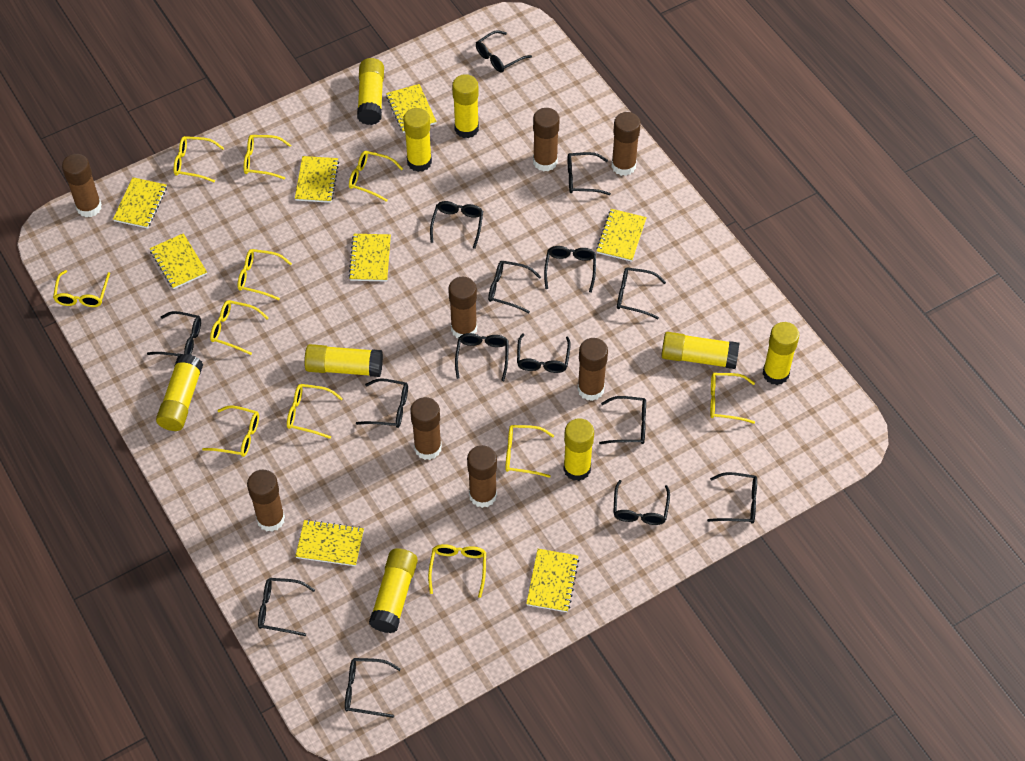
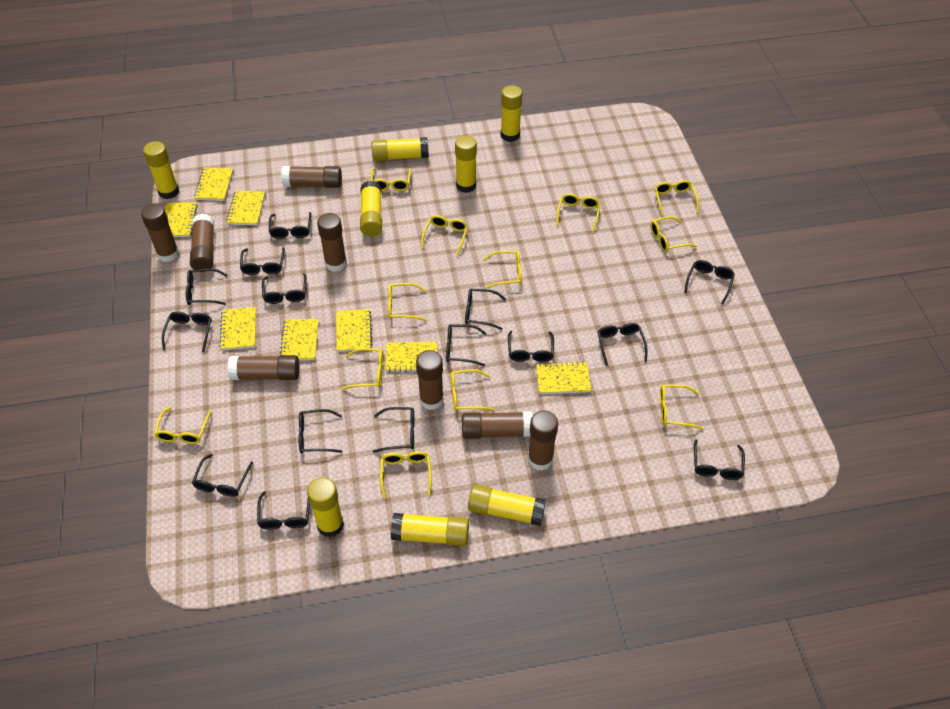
yellow glasses: [53,270,110,307] [174,136,224,183] [202,405,259,457] [210,300,268,355] [238,249,292,300] [244,135,291,180] [287,384,343,439] [349,151,403,202] [428,544,486,598] [505,425,554,478] [710,373,755,424] = 11 -> [154,407,212,444] [341,348,383,390] [371,168,411,191] [380,451,432,499] [388,283,426,321] [421,215,468,255] [451,369,494,411] [483,251,522,289] [557,193,600,232] [650,216,697,252] [655,180,699,216] [660,385,703,430] = 12
yellow glue stick: [156,354,203,431] [304,344,383,377] [357,58,384,125] [369,548,418,633] [403,108,432,172] [452,74,479,138] [563,418,594,481] [661,332,739,369] [763,322,799,385] = 9 -> [143,141,179,199] [307,477,344,537] [360,180,382,237] [371,137,429,161] [391,513,469,546] [455,135,477,193] [468,485,546,526] [501,85,522,142] = 8

